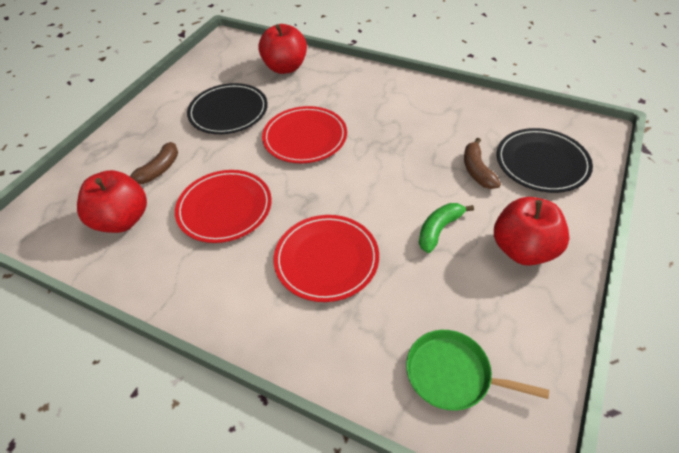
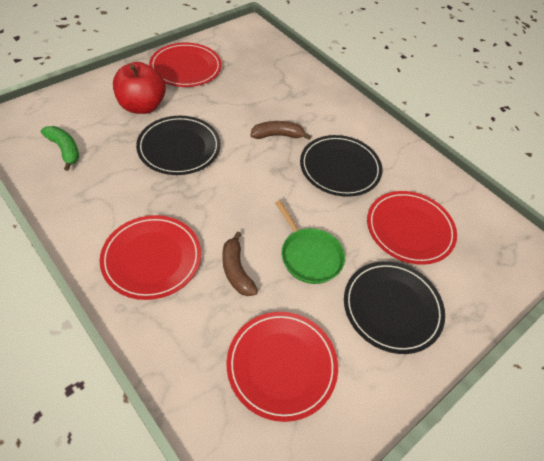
black plate: [187,83,268,134] [497,128,593,193] = 2 -> [136,116,221,175] [300,135,382,197] [344,261,445,354] = 3
red apple: [77,170,147,233] [258,24,307,74] [494,197,570,266] = 3 -> [113,62,166,114] = 1
red plate: [175,170,272,243] [262,106,347,163] [274,215,379,302] = 3 -> [100,215,201,300] [149,43,222,87] [227,312,338,422] [367,191,457,265] = 4

